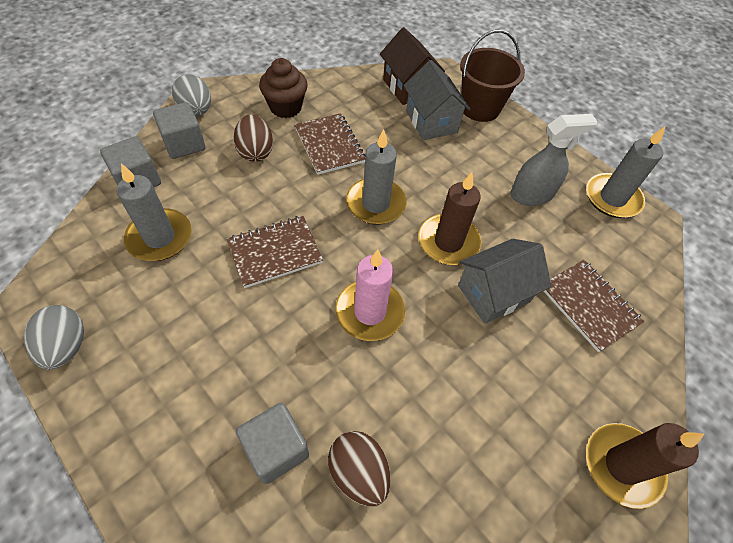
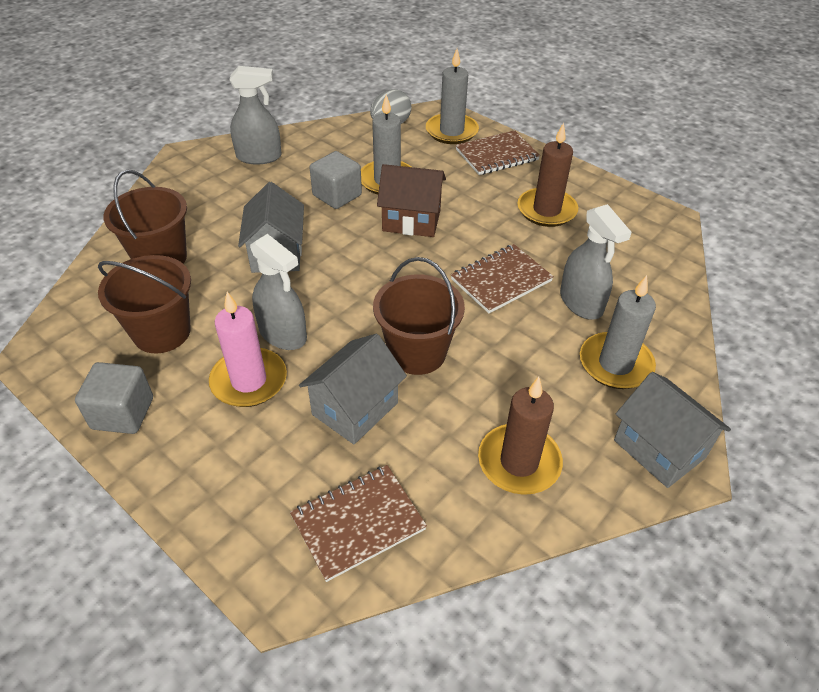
brown bucket: [460,30,525,122] = 1 -> [98,255,191,353] [103,170,187,264] [373,257,465,375] = 3
brown cupcake: [259,58,308,118] = 1 -> none = 0
brown egg: [233,114,273,162] [328,431,391,507] = 2 -> none = 0
grey cube: [100,137,161,187] [153,102,205,159] [236,403,309,484] = 3 -> [75,362,153,434] [309,151,362,209] = 2
grey egg: [24,305,84,370] [172,74,211,116] = 2 -> [370,89,412,124] = 1
grey house: [404,60,471,140] [458,239,551,324] = 2 -> [238,182,304,273] [299,334,407,444] [614,372,731,488] = 3
grey spray bottle: [510,114,598,206] = 1 -> [230,66,282,164] [250,234,307,350] [560,204,632,320] = 3

